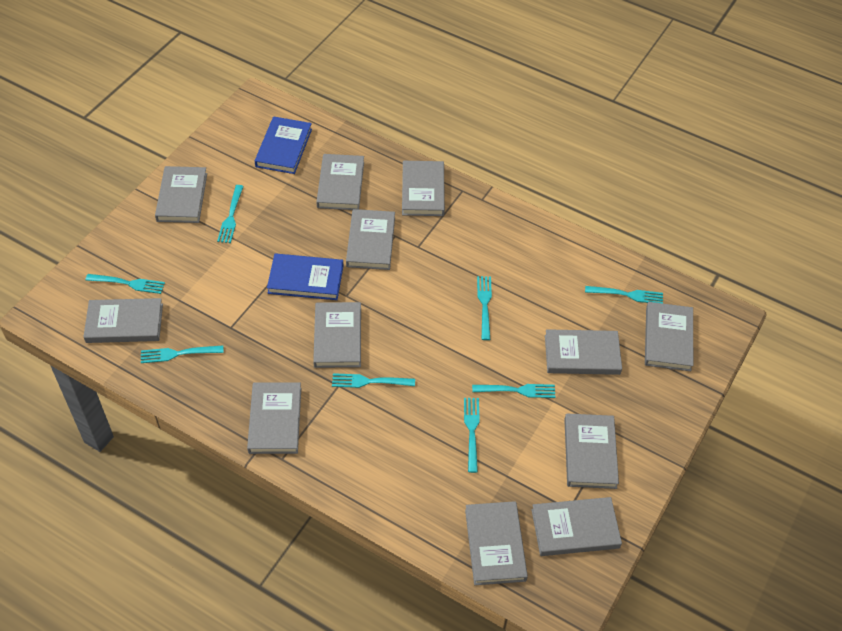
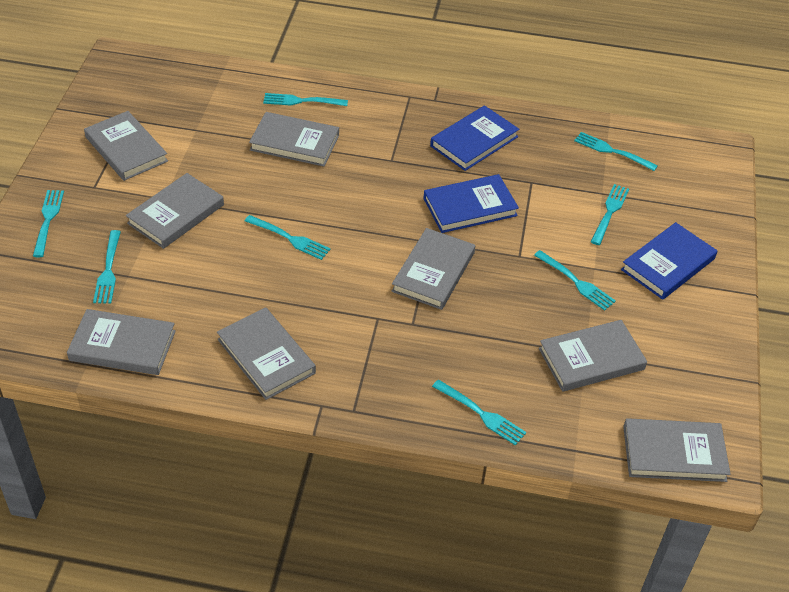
blue book: [255,116,312,174] [267,253,343,300] = 2 -> [423,174,519,233] [430,105,519,171] [621,222,717,300] = 3
grey book: [83,298,163,343] [155,166,207,223] [247,382,301,454] [313,302,361,368] [316,154,364,210] [346,209,395,270] [402,161,445,216] [465,501,528,585] [531,497,622,556] [545,329,622,375] [564,414,619,489] [645,302,693,371] = 12 -> [67,309,176,375] [84,111,168,181] [126,173,224,249] [217,307,316,400] [249,112,339,167] [392,228,475,310] [539,320,647,392] [623,418,730,482] = 8

